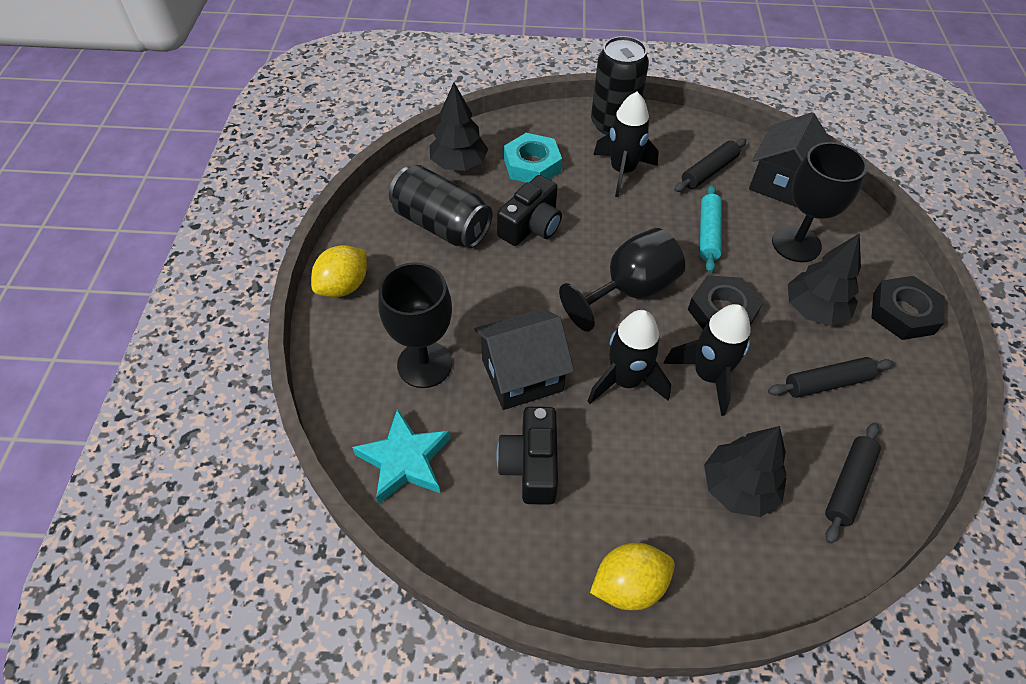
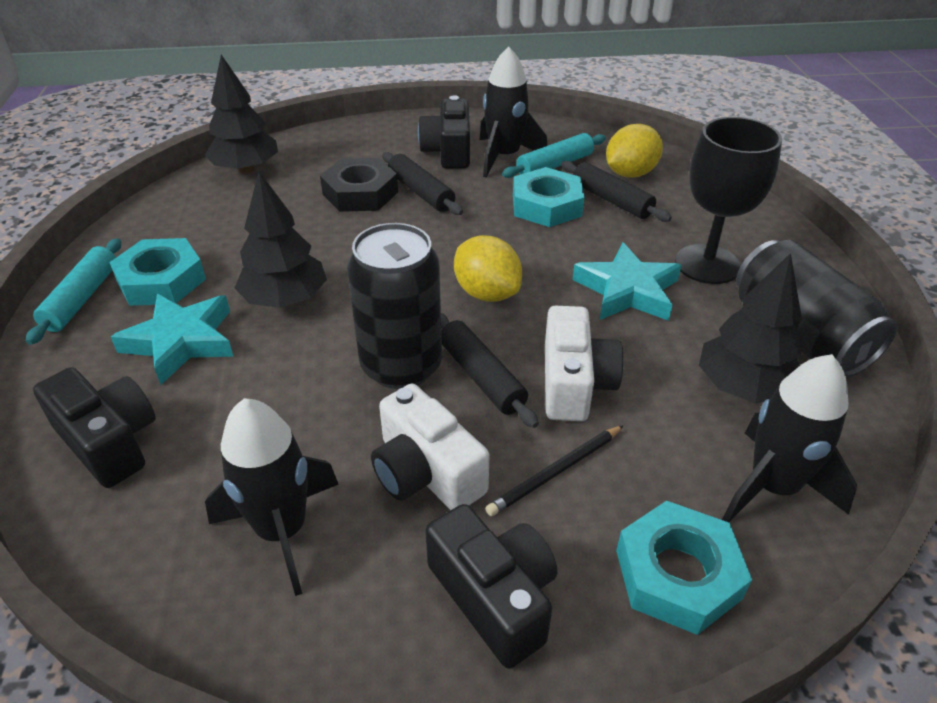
black camera: [496,407,558,505] [497,175,562,246] = 2 -> [33,367,156,488] [418,95,470,169] [425,504,557,669] = 3
black goblet: [379,262,452,388] [559,228,685,332] [772,142,867,262] = 3 -> [675,117,782,284] = 1
black house: [474,308,574,410] [749,112,832,208] = 2 -> none = 0
black nut: [688,275,763,329] [871,276,945,340] = 2 -> [320,158,398,212] = 1
black pencil: none = 0 -> [485,425,624,516] = 1
turquoise nut: [504,133,562,183] = 1 -> [109,238,206,306] [513,167,584,227] [616,501,752,635] = 3
turquoise rolling pin: [700,185,722,273] = 1 -> [26,238,121,345] [502,133,606,178] = 2
turquoise star: [352,408,450,504] = 1 -> [111,294,234,385] [572,242,682,321] = 2
white camera: none = 0 -> [371,384,490,510] [545,306,624,421] = 2

